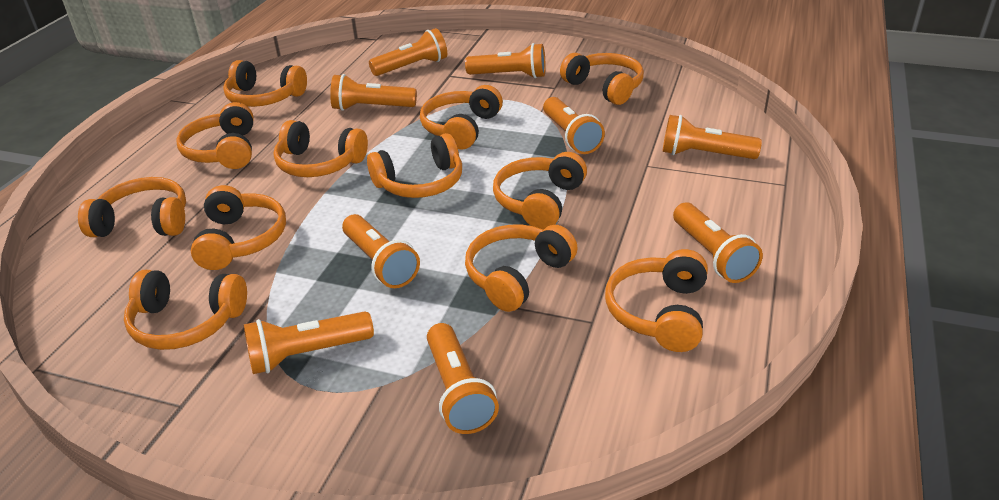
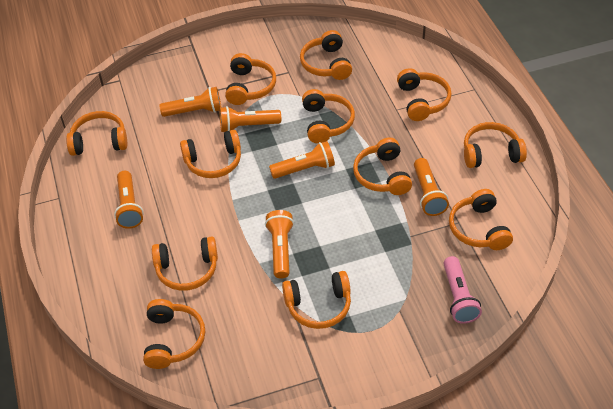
orange flashlight: [244,311,374,374] [330,74,417,111] [342,214,420,288] [369,28,447,76] [427,323,499,434] [465,43,546,78] [543,97,605,154] [662,115,762,159] [673,203,763,283] = 9 -> [114,171,144,229] [160,87,222,117] [220,106,281,132] [265,210,294,279] [269,141,335,179] [414,158,449,216] = 6
pink flashlight: none = 0 -> [443,256,482,324] = 1

